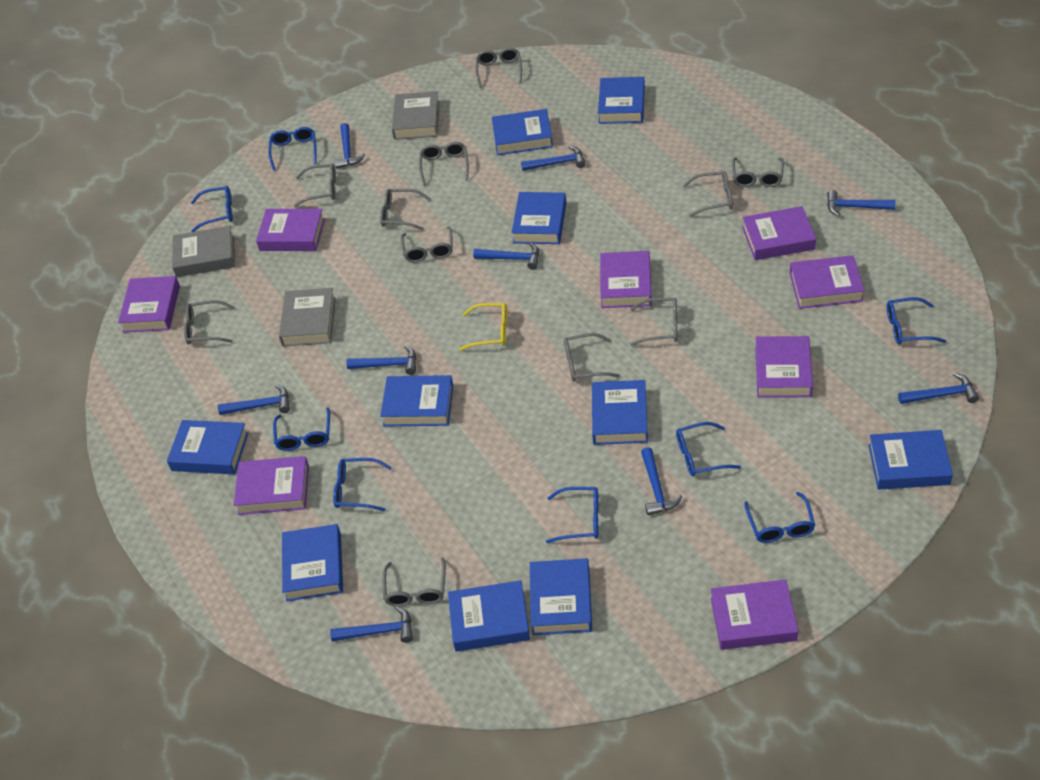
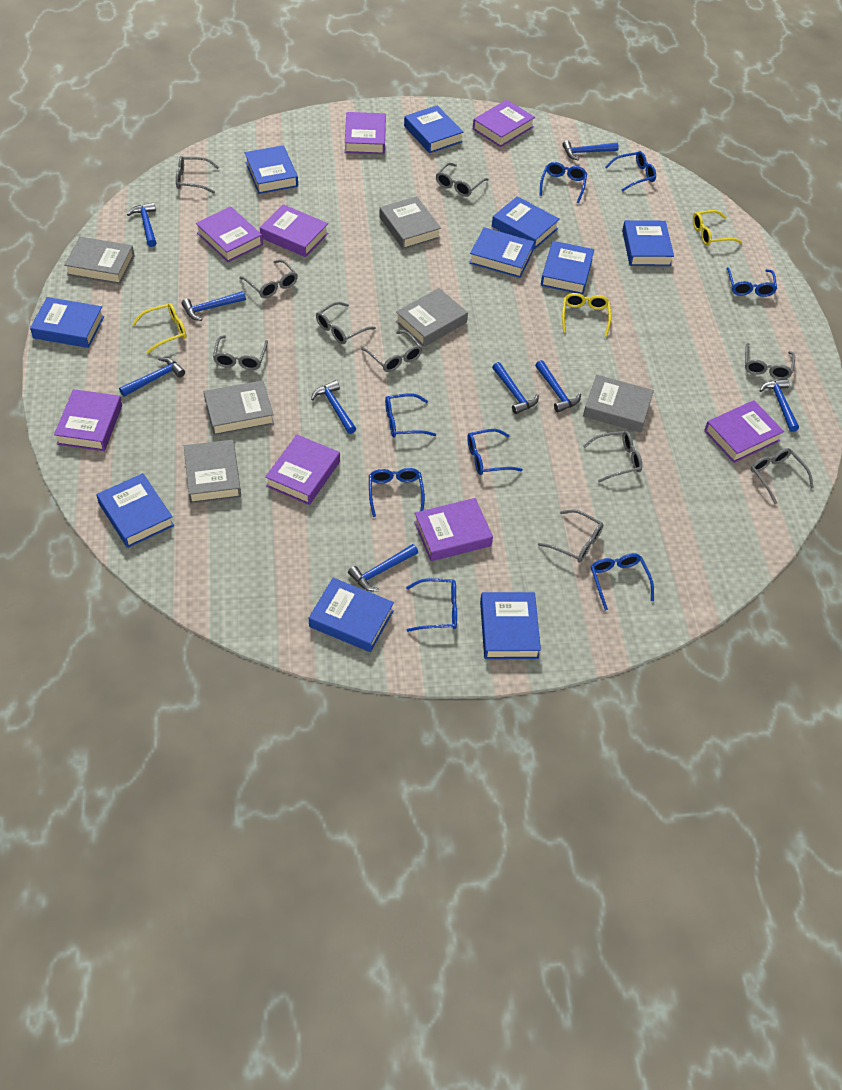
grey book: [172,226,235,277] [279,288,336,347] [392,91,439,140] = 3 -> [64,237,135,284] [184,440,241,504] [204,380,274,436] [379,196,441,249] [395,288,468,347] [583,375,654,432] = 6
grey glasses: [184,300,235,345] [294,163,336,207] [380,189,431,230] [382,557,446,607] [400,226,453,263] [419,142,469,186] [475,48,522,88] [564,333,620,381] [630,298,678,346] [683,171,733,217] [732,157,784,187] = 11 -> [176,156,219,193] [213,335,268,370] [240,259,298,298] [316,302,376,344] [361,331,422,372] [436,163,488,197] [538,509,603,563] [583,431,642,482] [745,343,795,380] [751,448,814,504] = 10
yellow glasses: [459,303,507,351] = 1 -> [132,303,186,354] [562,293,611,337] [693,210,742,246] = 3

